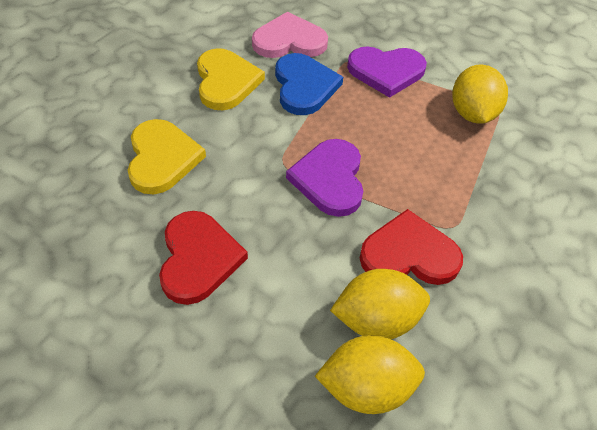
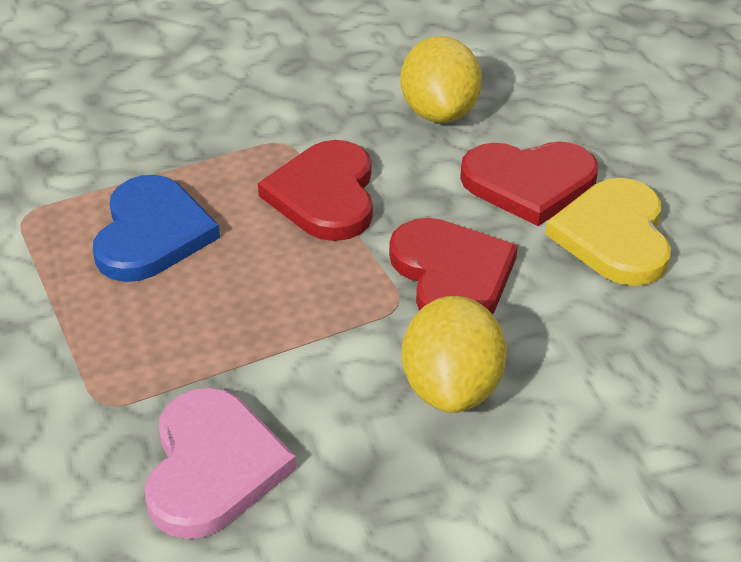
purple heart: [286,139,363,217] [347,46,427,98] = 2 -> none = 0
red heart: [159,211,248,305] [360,209,463,285] = 2 -> [258,140,373,241] [389,218,518,315] [460,141,598,226] = 3
yellow heart: [128,119,206,194] [197,48,265,110] = 2 -> [545,178,671,286] = 1
yellow lemon: [315,335,425,414] [330,269,430,339] [452,64,508,124] = 3 -> [400,36,482,123] [402,296,507,413] = 2

